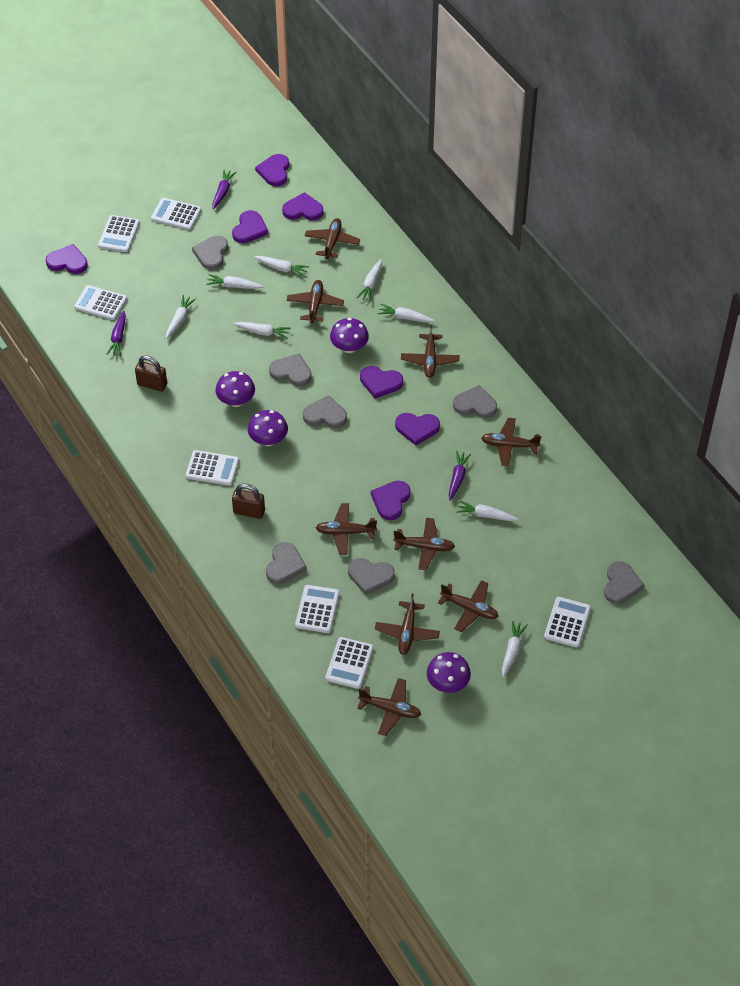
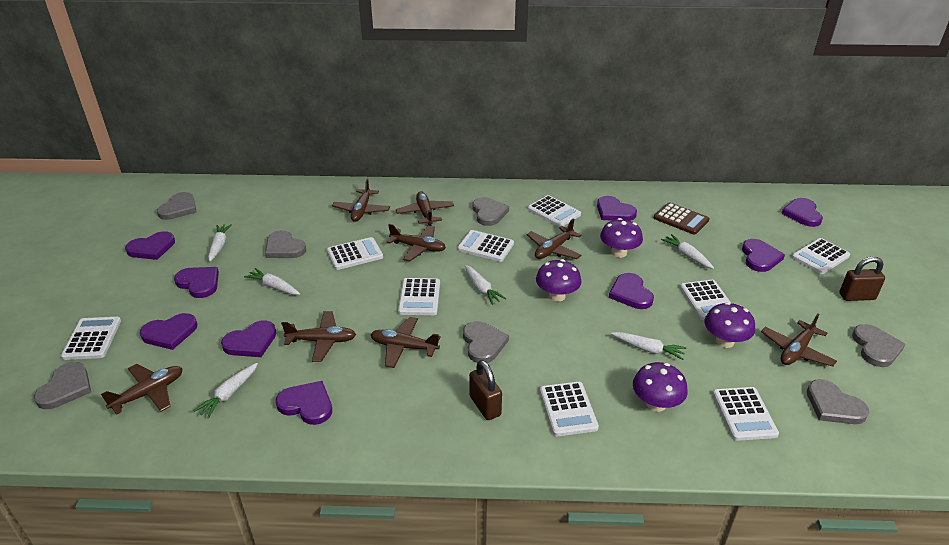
brown calculator: none = 0 -> [654,202,710,235] = 1
brown plane: [287,280,344,323] [305,218,360,259] [316,503,377,555] [357,678,421,736] [375,593,440,655] [393,518,455,570] [401,325,459,378] [438,580,498,632] [481,418,541,466] = 9 -> [101,364,183,415] [281,311,356,362] [332,179,390,222] [370,317,441,368] [387,224,446,261] [396,191,454,226] [527,218,581,259] [761,313,837,367] = 8
purple carrot: [106,311,126,356] [212,170,236,209] [449,451,471,501] = 3 -> none = 0
purple heart: [46,244,88,274] [232,210,268,243] [255,154,289,186] [282,192,323,221] [360,366,403,399] [371,481,411,520] [395,413,440,446] = 7 -> [125,231,175,260] [140,313,197,350] [174,267,219,298] [221,321,276,357] [276,381,332,425] [597,196,637,221] [609,273,654,309] [742,239,785,272] [781,198,823,227] = 9
white calculator: [74,285,127,320] [98,215,140,252] [151,198,201,230] [186,450,239,486] [295,585,340,633] [325,637,374,689] [544,597,591,648] = 7 -> [61,317,121,360] [327,237,383,270] [398,278,440,315] [458,230,514,262] [528,195,581,227] [540,382,599,436] [680,280,731,320] [713,387,779,441] [792,238,850,274] = 9
white carrot: [166,295,196,339] [206,274,263,289] [233,322,291,339] [254,256,309,276] [357,259,382,301] [377,304,435,323] [456,500,518,521] [502,621,528,677] = 8 -> [193,363,258,419] [208,224,232,262] [244,268,300,295] [465,265,506,305] [611,332,686,360] [661,234,714,269] = 6

